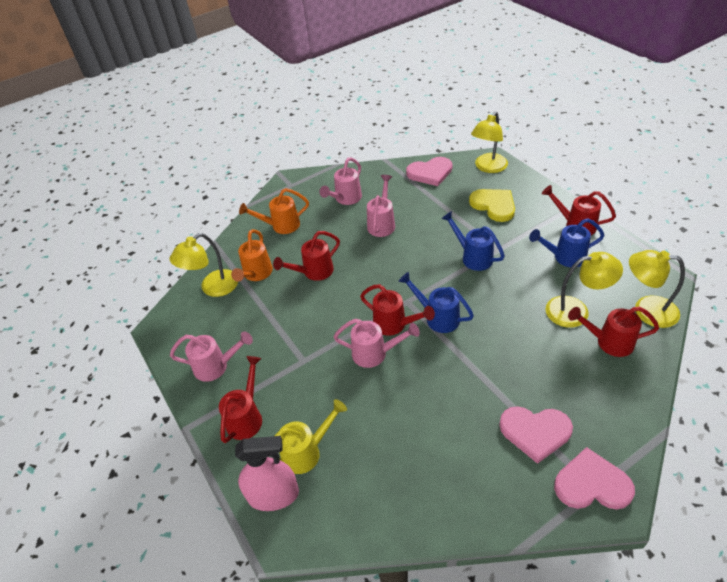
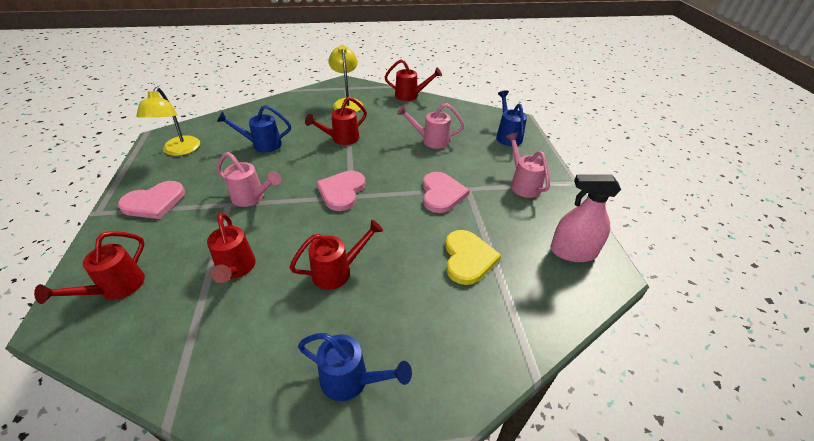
orange watering can: [231,229,273,282] [239,188,309,234] = 2 -> none = 0
pink watering can: [170,331,253,382] [319,157,362,205] [334,319,420,368] [367,175,395,237] = 4 -> [217,152,281,207] [397,103,464,149] [506,133,550,198] = 3
yellow lamp: [170,233,238,297] [471,112,508,173] [546,252,623,328] [629,250,685,328] = 4 -> [136,87,200,156] [329,45,363,112] = 2
yellow watering can: [275,399,347,474] = 1 -> none = 0

